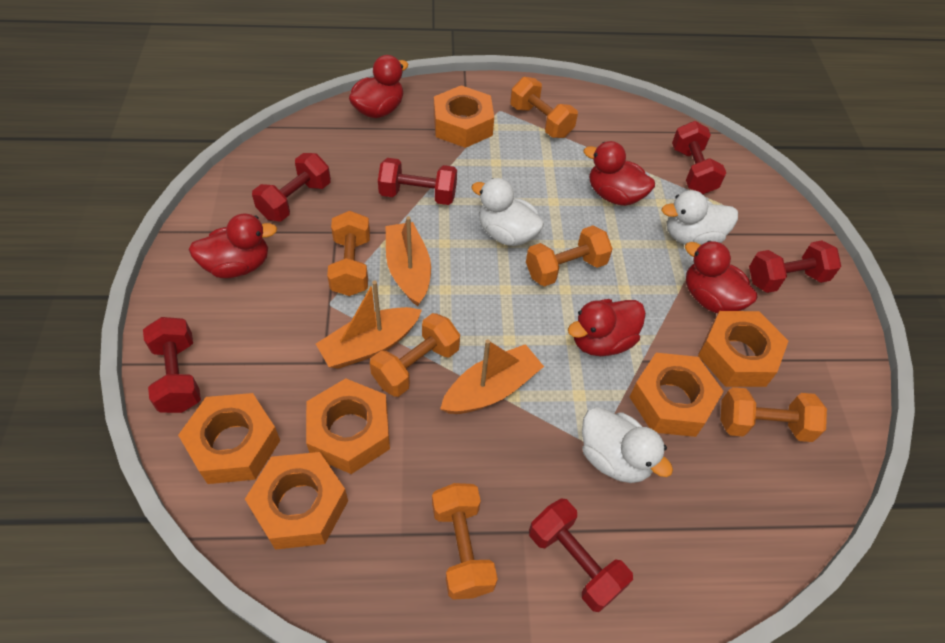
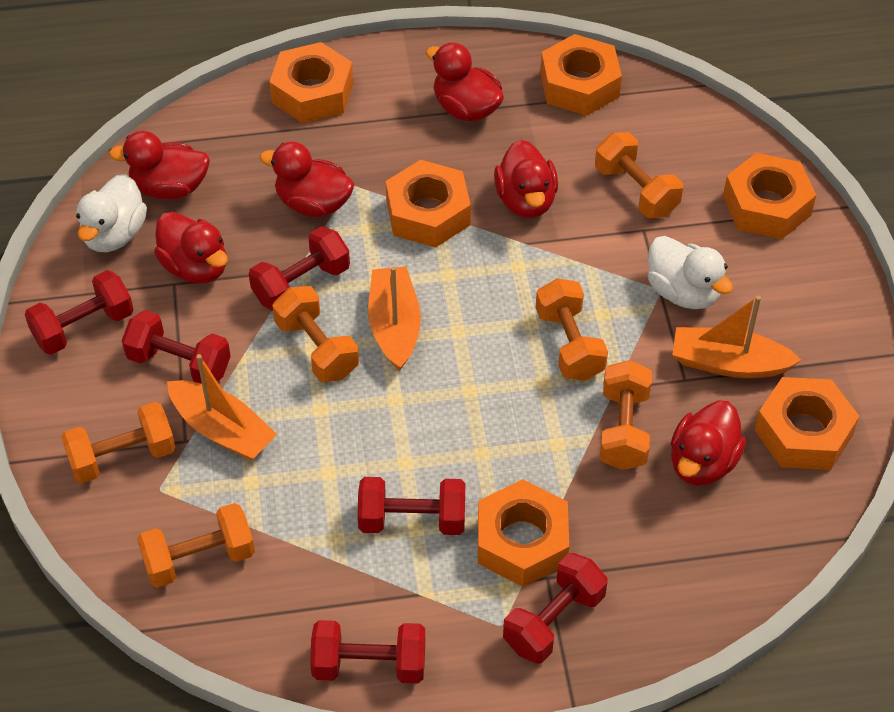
red duck: [189,214,277,278] [349,55,408,118] [568,299,646,356] [584,141,655,206] [685,241,757,313] = 5 -> [109,131,210,200] [154,212,228,283] [260,142,354,217] [426,43,504,122] [494,139,558,218] [671,400,746,486] = 6
white duck: [471,178,544,246] [582,407,673,483] [662,190,738,245] = 3 -> [76,174,147,252] [648,236,733,309] = 2

